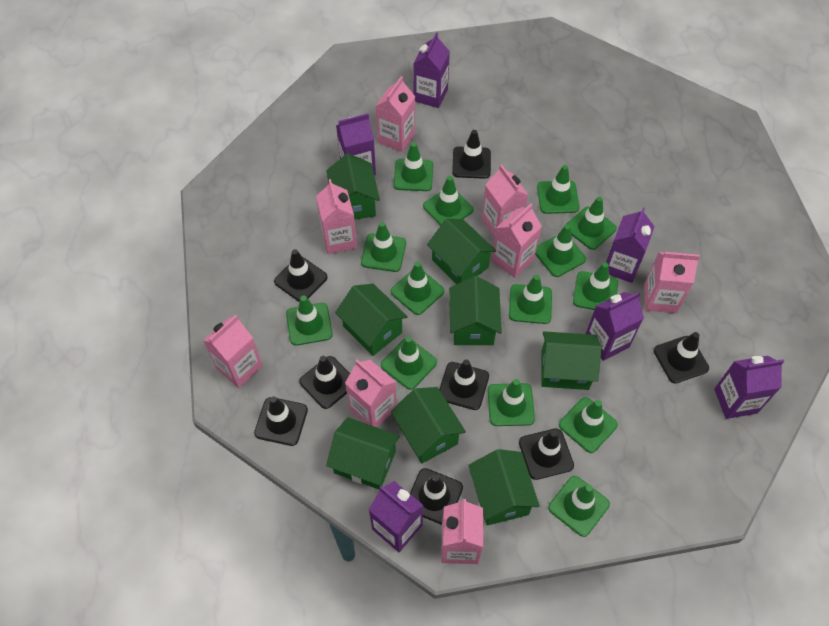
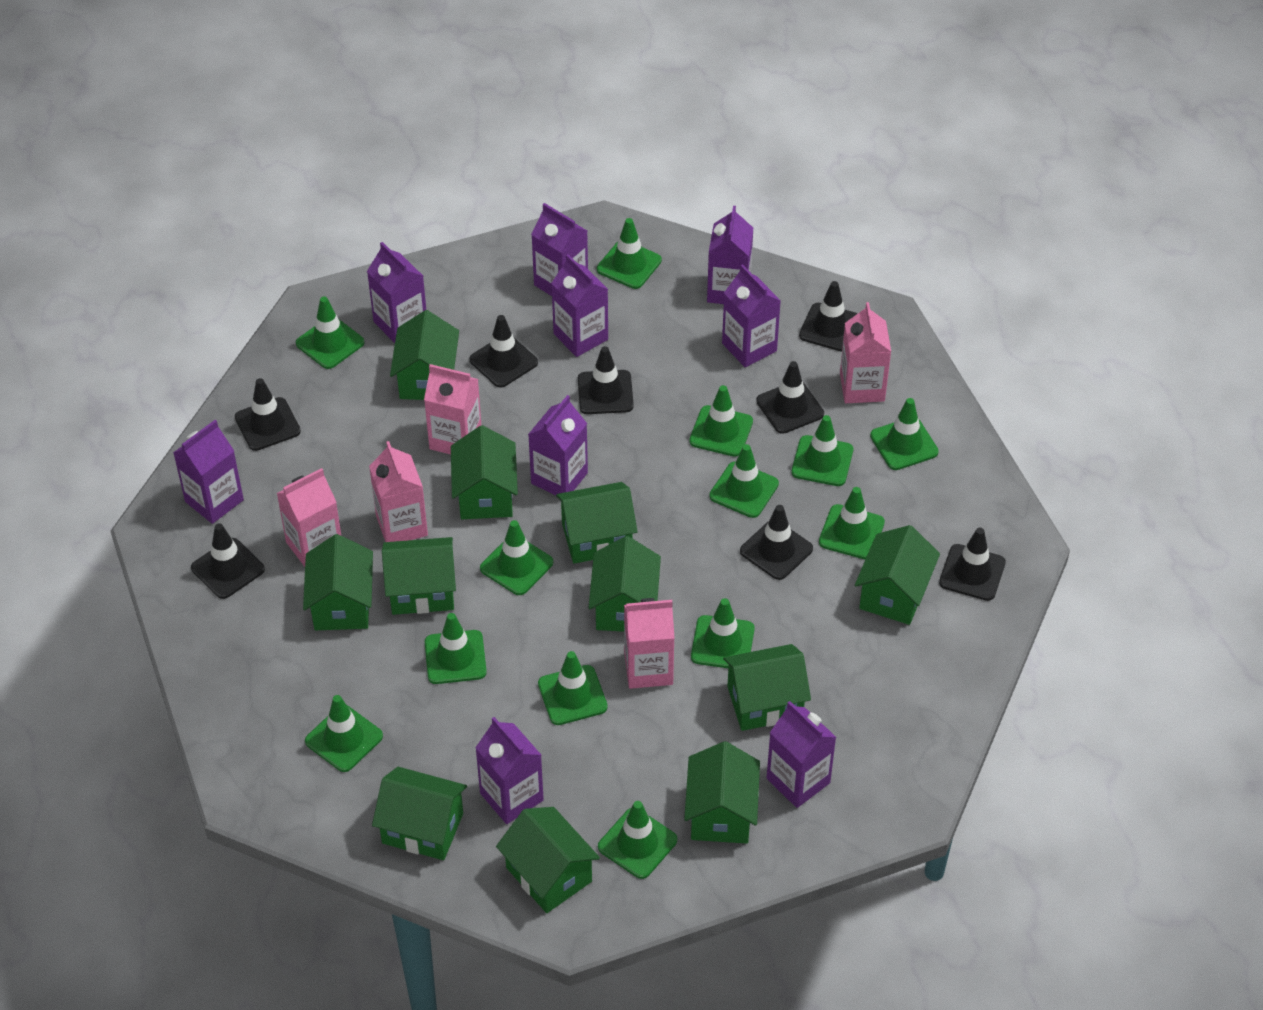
green house: [326,153,380,220] [326,417,400,490] [335,284,408,356] [391,387,466,464] [427,219,496,284] [449,276,502,345] [468,449,540,526] [542,331,602,390] = 8 -> [303,534,373,630] [372,767,467,860] [382,537,456,615] [390,310,459,400] [451,425,518,519] [496,807,600,913] [556,482,638,564] [588,536,661,632] [684,741,760,844] [723,644,811,731] [855,525,940,625] = 11
green traffic cone: [286,296,333,346] [361,222,406,272] [381,336,437,390] [391,262,444,315] [394,142,433,191] [423,176,474,226] [488,379,535,426] [509,275,552,324] [535,224,586,277] [537,165,579,214] [548,476,610,537] [559,397,618,453] [567,197,617,250] [573,262,618,310] = 14 -> [296,297,365,369] [305,695,383,772] [425,613,487,684] [480,520,553,595] [538,651,608,725] [597,218,662,289] [598,801,677,879] [689,385,753,457] [691,598,755,668] [709,444,779,518] [792,415,853,486] [819,487,885,559] [870,398,939,470] = 13
pink carton: [203,315,263,388] [316,179,357,254] [345,360,397,427] [376,76,415,152] [441,499,483,564] [482,164,528,238] [492,204,542,278] [644,252,700,313] = 8 -> [276,468,341,567] [369,441,428,542] [424,364,482,454] [624,598,675,689] [840,302,891,403] = 5
purple carton: [336,113,376,175] [368,481,424,552] [413,32,450,108] [586,292,644,361] [606,207,655,283] [714,356,784,419] = 6 -> [173,420,244,524] [367,242,426,343] [475,717,544,824] [528,395,588,495] [531,203,588,296] [551,254,608,357] [707,206,753,304] [722,264,781,367] [766,701,836,808] = 9

